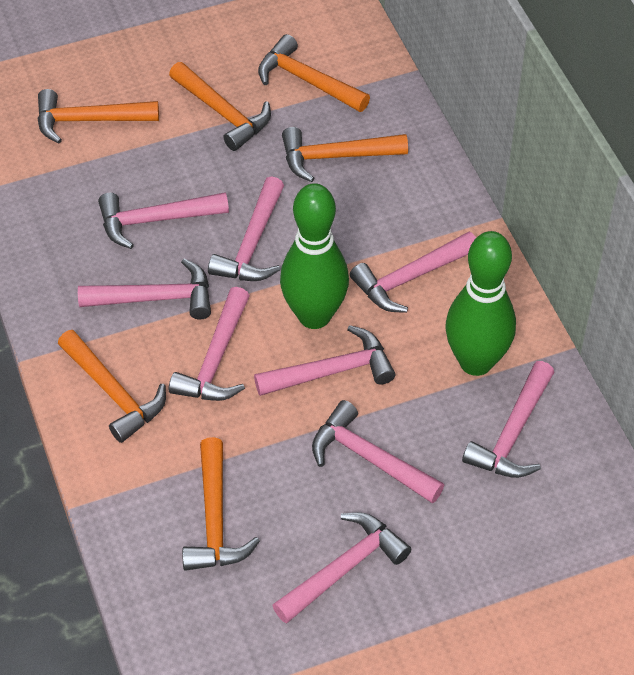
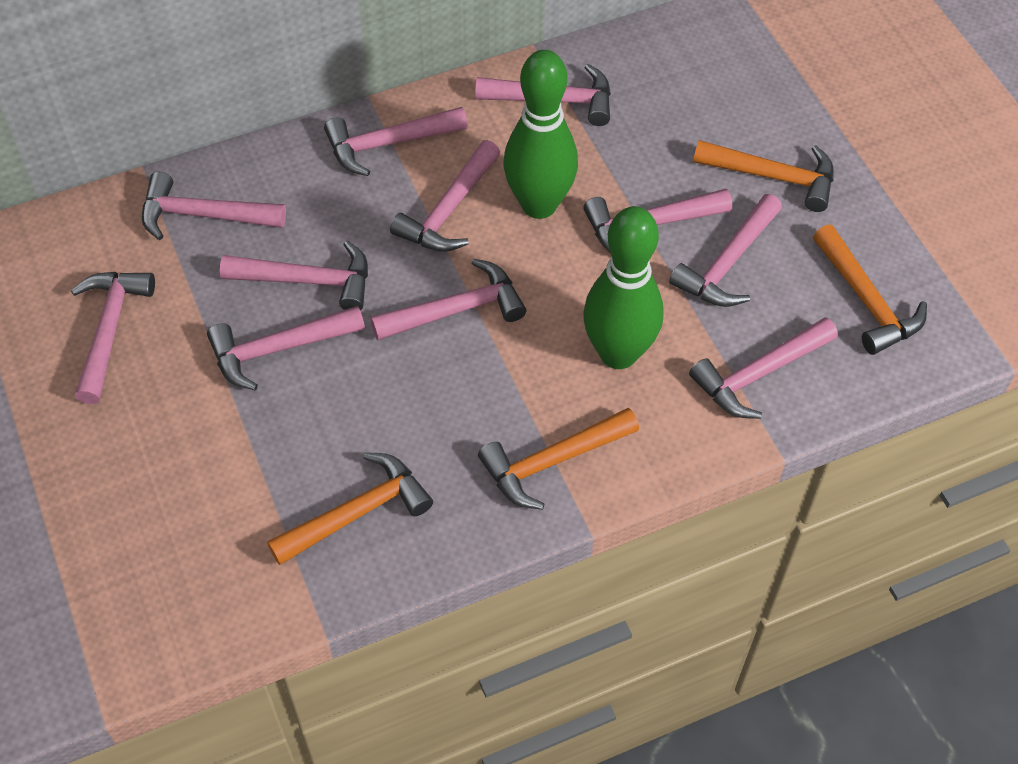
orange hammer: [37,89,159,143] [58,330,166,443] [169,62,271,151] [182,437,260,571] [258,34,370,112] [282,127,408,182] = 6 -> [267,452,433,565] [478,408,639,510] [693,140,834,212] [813,224,927,355] = 4
pink hammer: [78,258,211,319] [98,192,229,249] [169,287,250,401] [208,176,284,281] [254,325,395,396] [272,512,411,624] [312,400,444,503] [350,232,476,313] [462,361,554,478] = 9 -> [71,272,155,404] [142,172,286,240] [207,306,365,391] [220,240,368,310] [324,107,468,176] [371,259,526,340] [390,140,500,252] [475,64,611,126] [583,189,732,253] [669,194,782,307] [689,317,838,419] = 11

